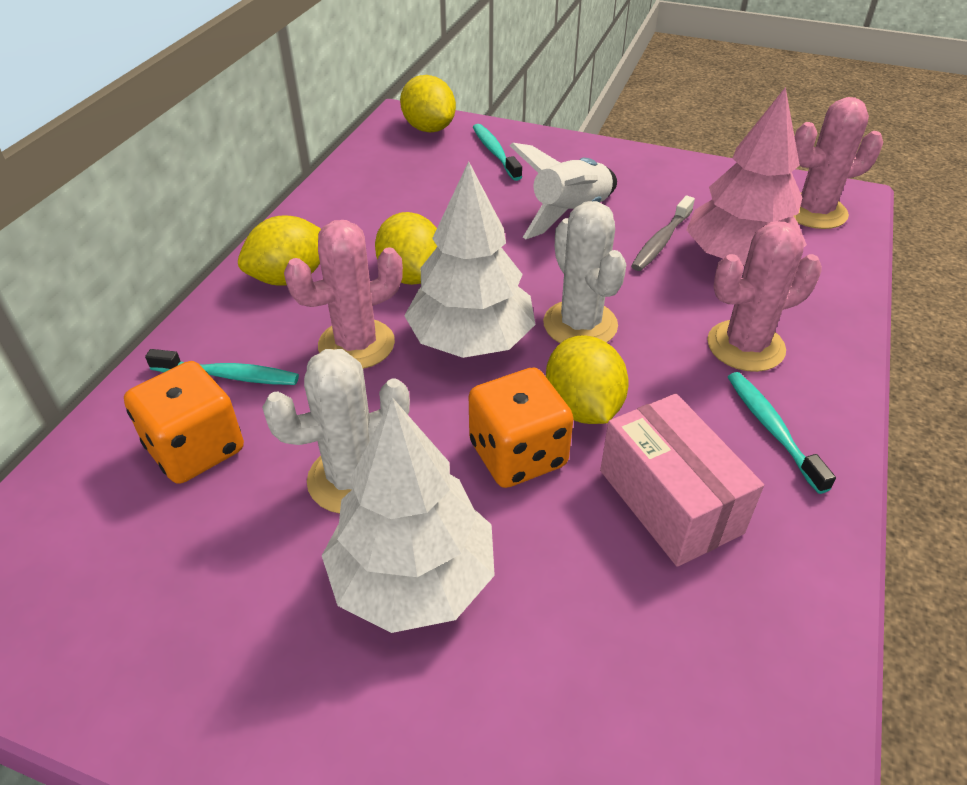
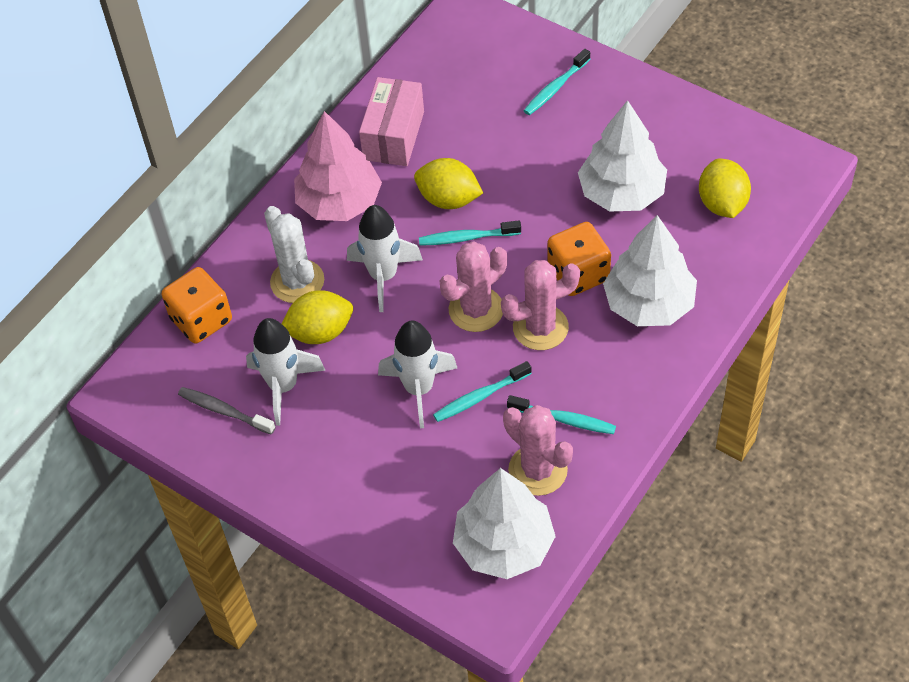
turquoise toothbrush: [145,349,299,385] [473,124,522,181] [728,372,836,494] = 3 -> [419,221,521,246] [433,361,532,422] [507,395,616,434] [523,49,590,115] = 4
white cactus: [262,349,410,514] [543,201,626,343] = 2 -> [264,206,324,303] = 1
white rocket: [510,143,617,239] = 1 -> [246,318,326,426] [347,205,423,312] [378,321,457,428] = 3
white tree: [322,397,495,633] [404,161,536,358] = 2 -> [453,468,556,579] [578,100,667,211] [603,215,697,326] = 3
yellow lemon: [238,215,321,286] [375,212,438,285] [400,75,456,133] [546,335,629,424] = 4 -> [282,290,353,344] [414,158,483,209] [699,159,751,218] = 3

